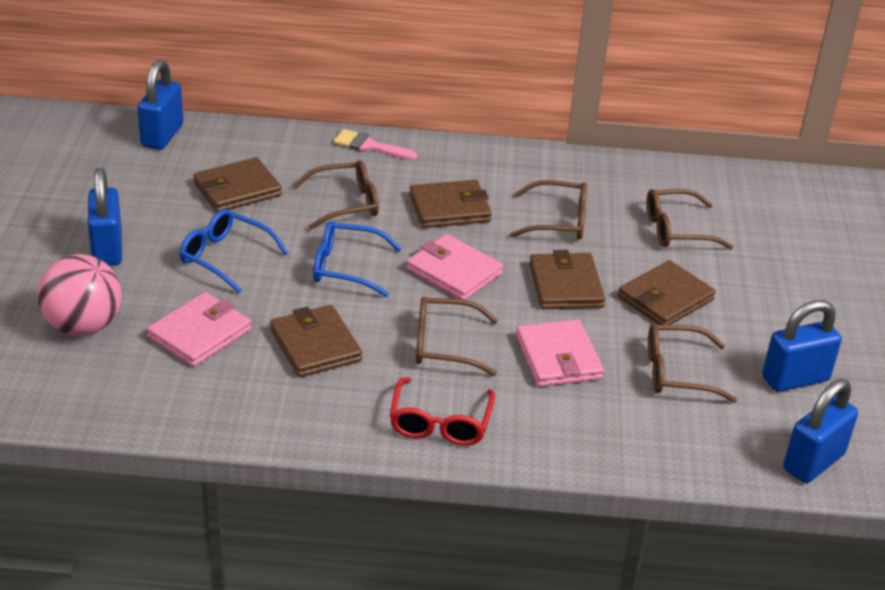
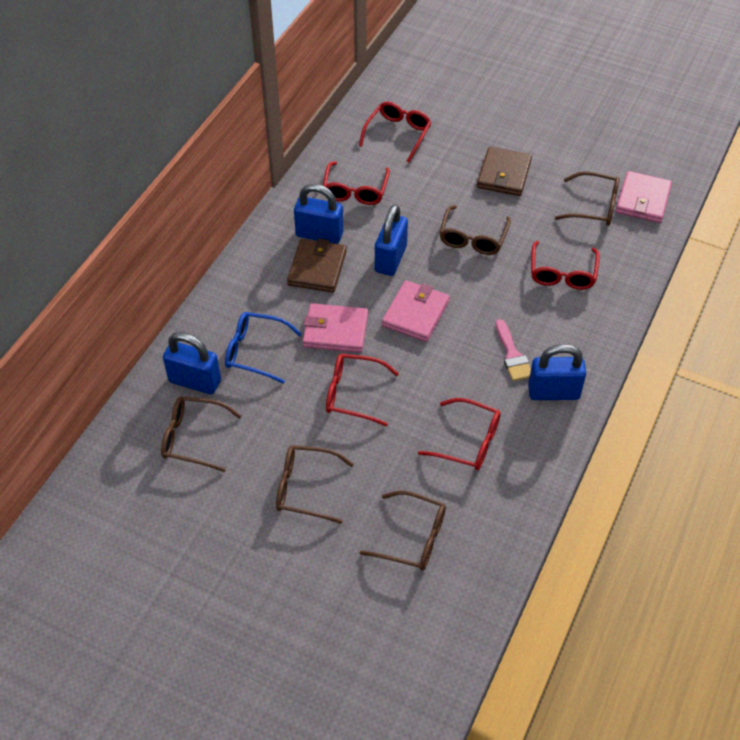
blue glasses: [180,209,288,294] [313,221,402,297] = 2 -> [225,312,302,384] = 1
brown wallet: [193,157,282,212] [270,305,362,377] [409,180,492,228] [529,250,605,309] [618,260,716,325] = 5 -> [287,238,347,293] [477,147,532,196] = 2
pink ball: [37,254,121,336] = 1 -> none = 0
red glasses: [390,377,495,446] = 1 -> [323,161,390,205] [326,354,399,426] [359,102,432,163] [418,398,501,470] [531,241,600,290] = 5

